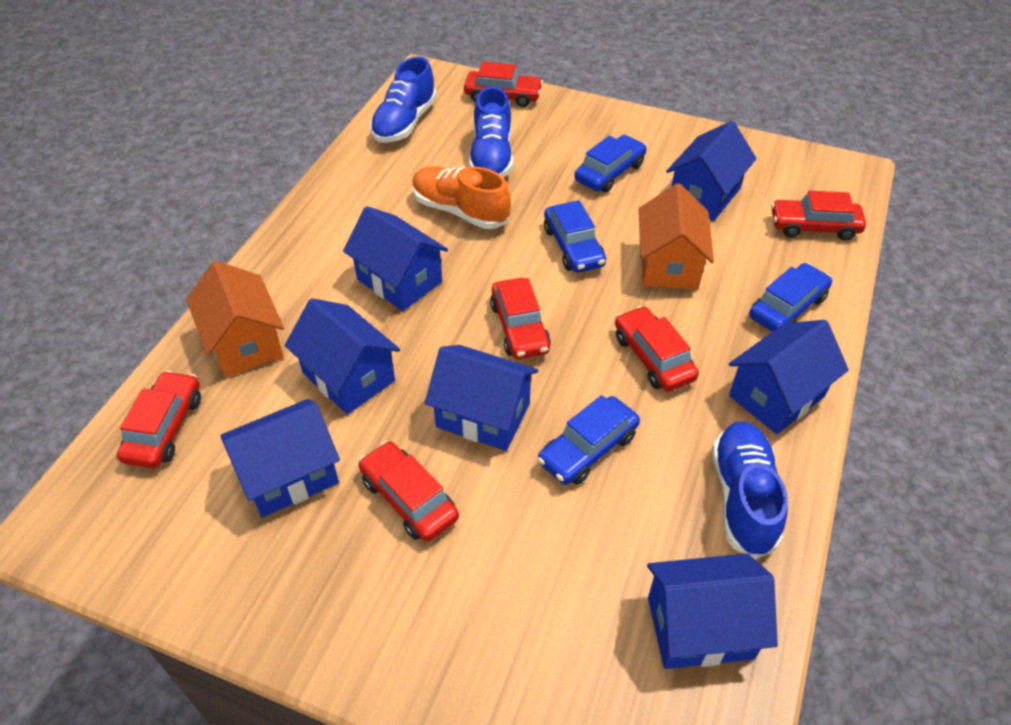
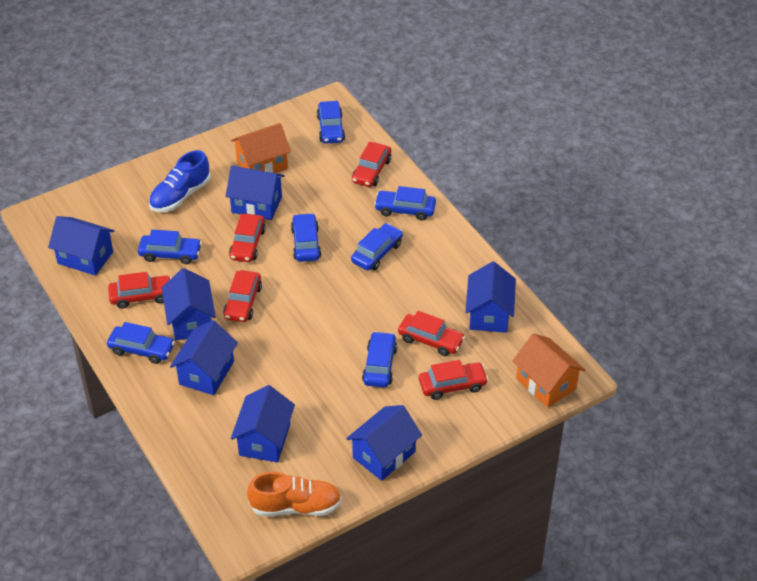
blue car: [537,395,640,485] [544,200,606,273] [574,135,647,193] [749,263,832,332] = 4 -> [107,322,175,364] [138,230,202,264] [291,213,321,262] [317,101,345,144] [351,223,403,271] [362,331,397,388] [374,186,436,221] = 7
blue shoe: [370,56,437,143] [469,86,513,177] [712,421,788,559] = 3 -> [149,150,211,212] = 1

